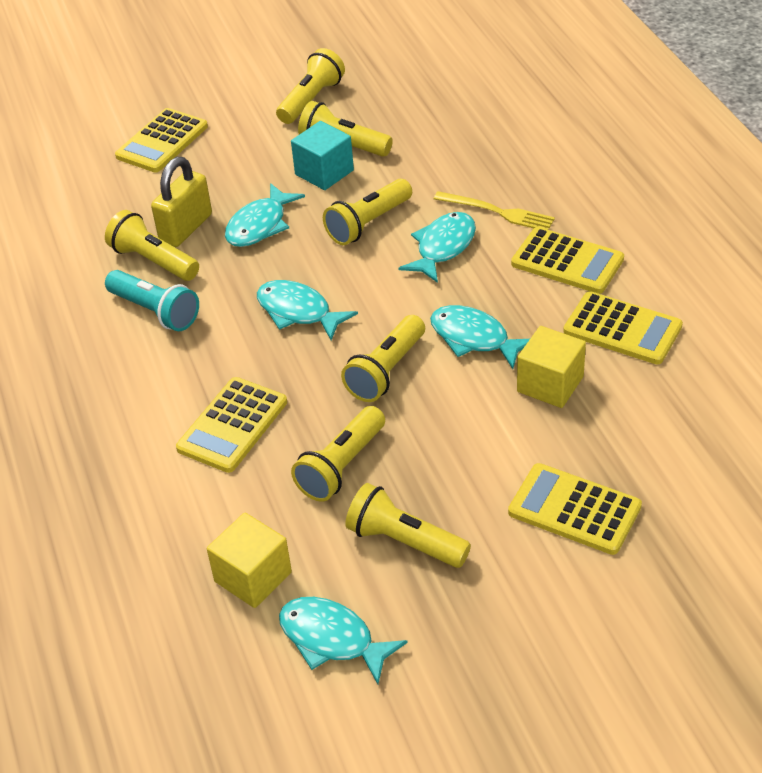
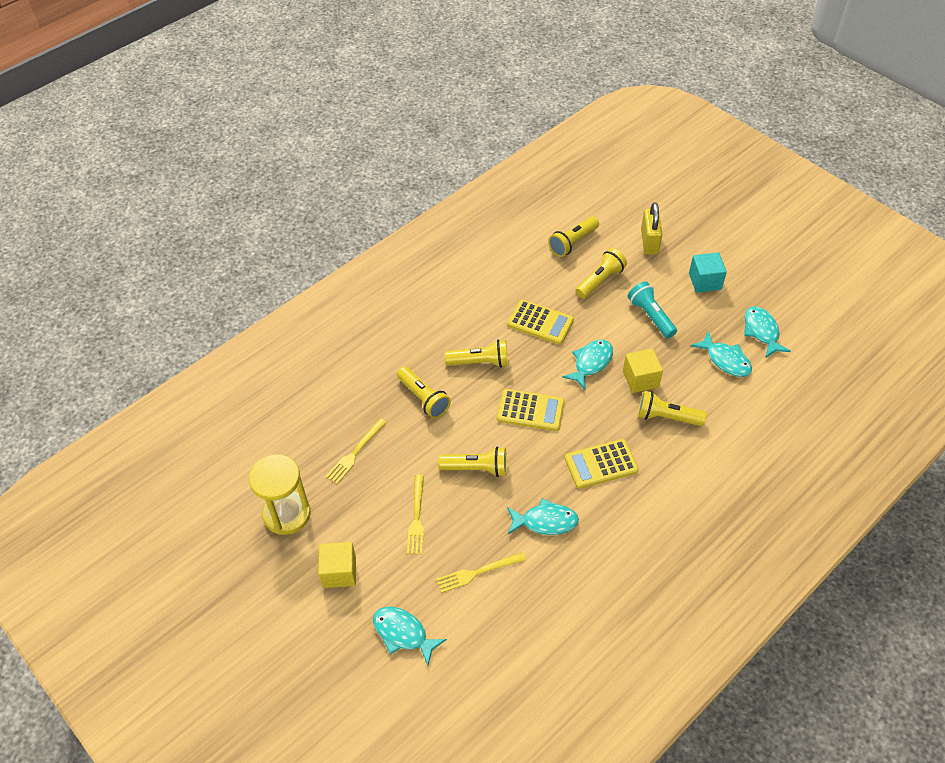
yellow calculator: [115,108,208,172] [176,377,287,473] [508,463,642,555] [511,227,624,294] [563,291,683,364] = 5 -> [497,389,565,431] [507,300,574,345] [565,439,639,489] = 3
yellow flashlight: [105,210,199,281] [276,48,345,124] [291,406,385,502] [298,101,393,157] [323,179,412,245] [341,315,425,402] [345,483,471,568] = 7 -> [397,366,451,418] [438,447,507,477] [444,339,508,367] [548,216,599,257] [575,248,627,299] [638,391,707,426] = 6
yellow fork: [434,191,555,230] = 1 -> [326,418,387,484] [407,475,424,554] [436,552,526,593] = 3
yellow hourglass: none = 0 -> [249,454,311,535] = 1

